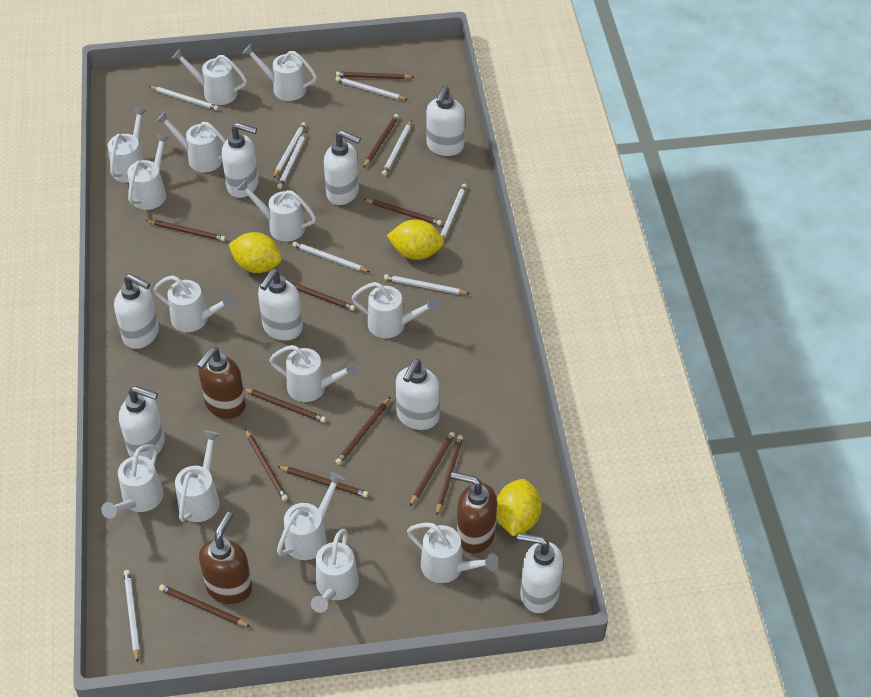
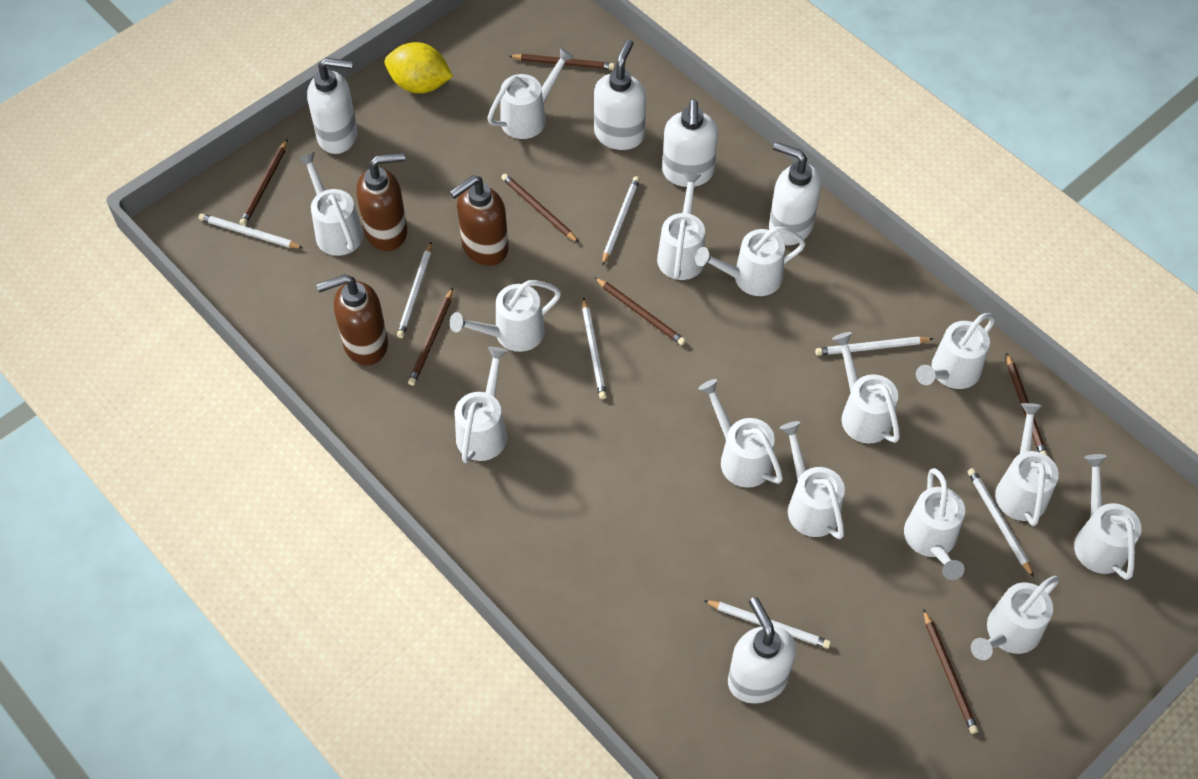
brown pencil: [146,220,226,241] [159,584,250,627] [243,388,326,423] [245,428,288,501] [277,466,368,498] [287,280,355,311] [335,397,390,465] [336,72,414,79] [364,114,399,167] [364,199,442,226] [410,432,455,506] [436,435,463,515] = 12 -> [240,139,288,226] [408,288,453,386] [501,173,579,243] [509,54,615,70] [594,277,686,345] [923,609,978,734] [1006,353,1048,456] = 7
white pencil: [124,570,140,663] [149,86,219,111] [274,122,306,178] [277,132,306,189] [292,242,370,272] [336,76,408,100] [382,120,412,176] [384,274,470,294] [440,184,467,240] = 9 -> [199,213,303,249] [397,241,432,338] [582,297,607,399] [602,176,640,266] [703,600,831,649] [815,336,933,356] [968,468,1034,578] = 7
white soap dispenser: [114,274,159,349] [119,386,165,460] [222,122,258,198] [258,269,303,340] [324,130,361,205] [396,359,440,430] [426,85,465,156] [517,533,563,613] = 8 -> [307,58,358,154] [594,39,646,150] [662,99,718,187] [728,597,796,704] [769,142,821,246] = 5
yellow lemon: [229,232,282,273] [387,219,444,260] [496,479,542,536] = 3 -> [385,42,453,94] = 1

